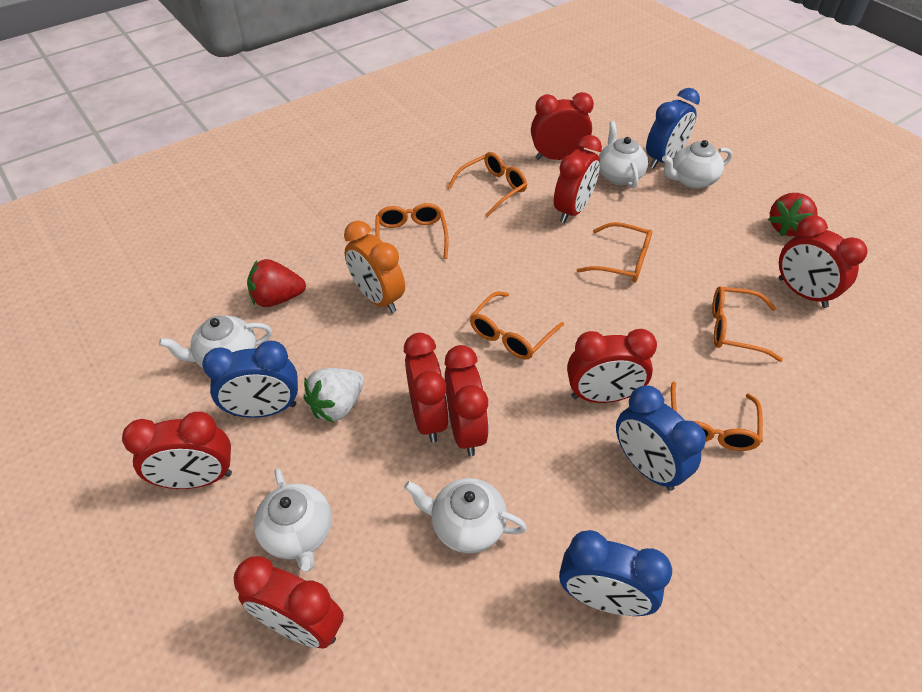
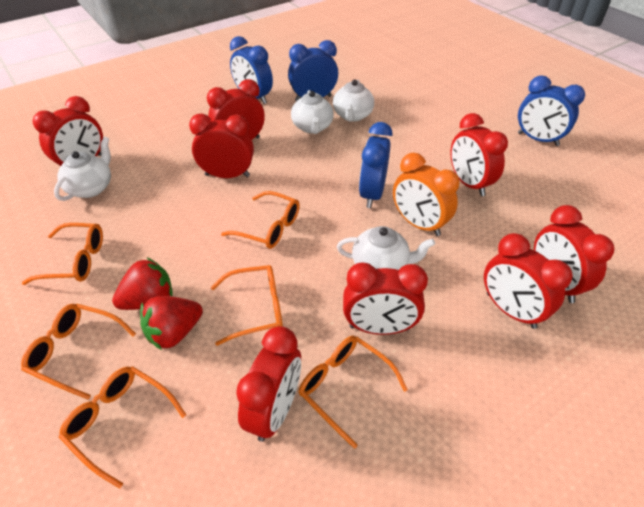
white strawberry: [304,368,364,423] = 1 -> none = 0
white teapot: [159,316,272,368] [254,468,332,572] [404,478,527,553] [599,121,648,188] [662,140,732,189] = 5 -> [54,137,111,201] [291,90,334,134] [333,80,374,122] [337,226,435,270] = 4

